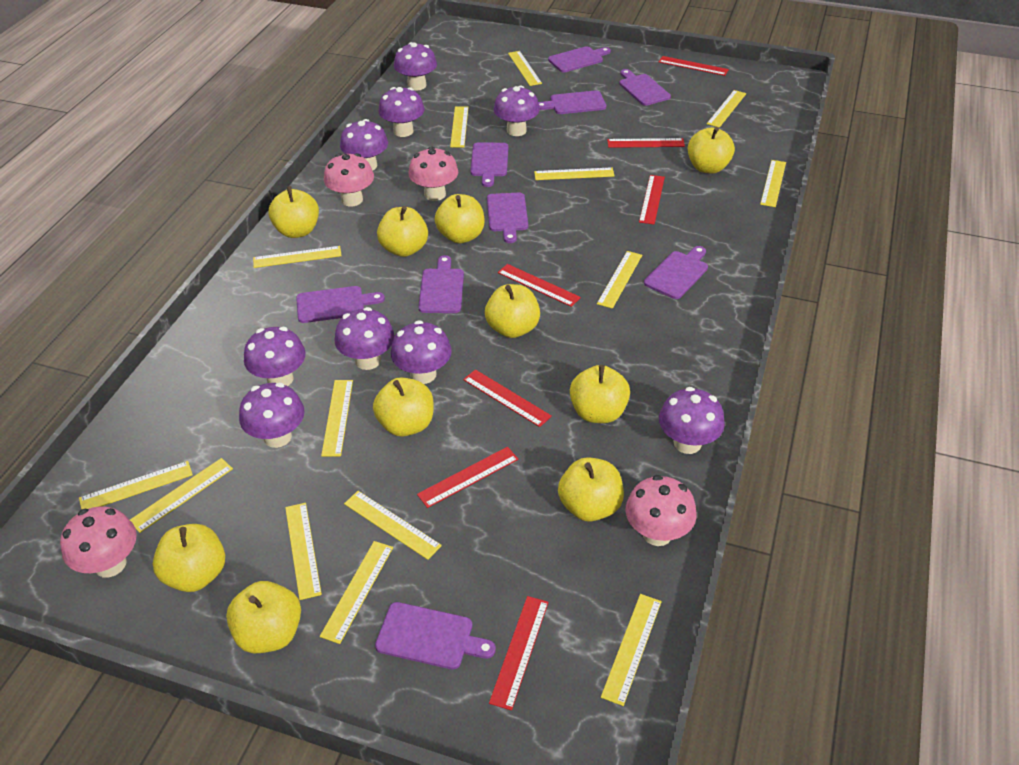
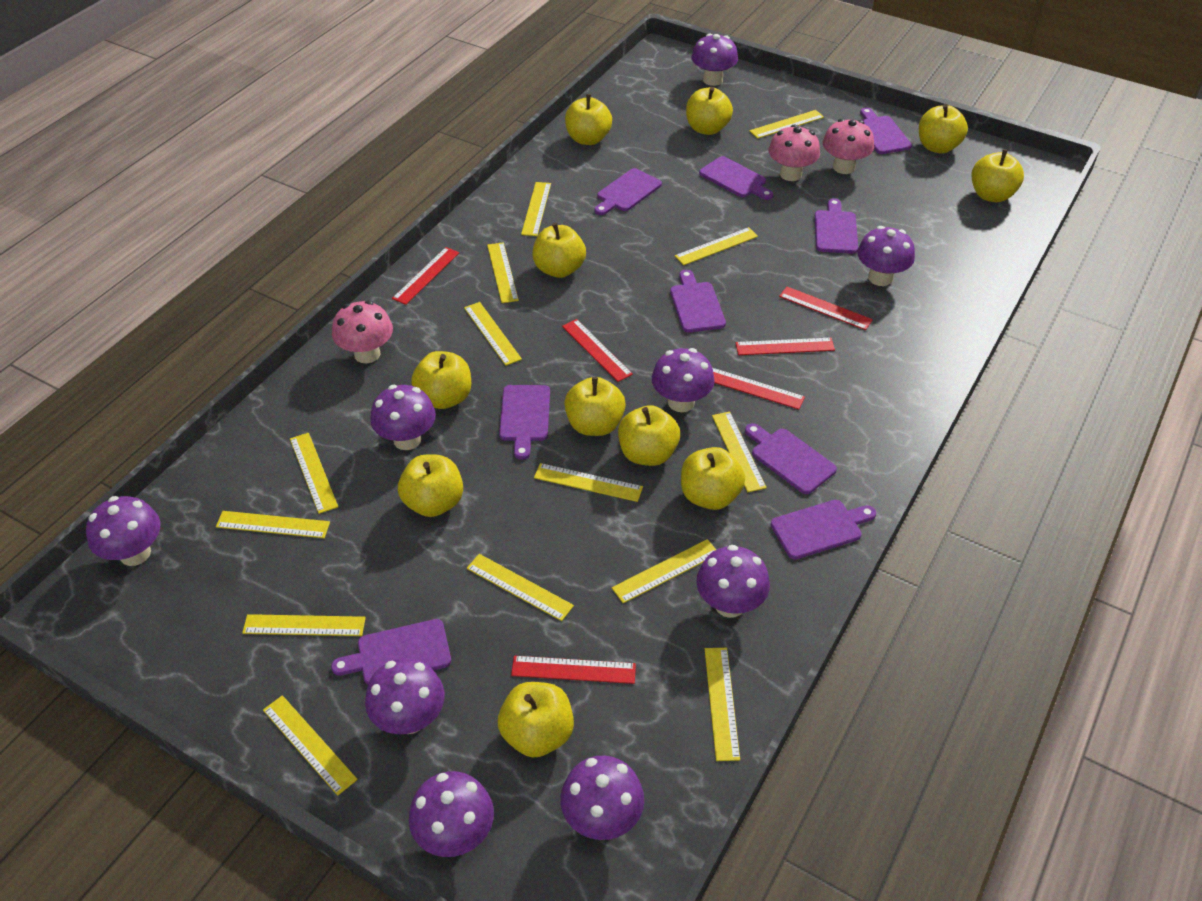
pink mushroom: [60,506,137,578] [324,153,374,206] [409,146,458,201] [625,475,697,546] = 4 -> [332,300,393,363] [769,124,820,181] [823,119,874,174] = 3
red ruler: [417,447,519,508] [463,369,552,427] [489,596,549,710] [498,264,581,307] [607,138,685,148] [639,175,665,224] [659,56,729,76] = 7 -> [392,247,459,305] [511,656,636,684] [562,319,633,382] [712,368,805,410] [736,338,835,355] [779,287,873,330] = 6
yellow apple: [153,524,225,592] [226,581,301,653] [269,186,319,238] [373,377,433,437] [377,206,428,257] [435,194,485,243] [485,284,540,338] [558,457,624,522] [570,365,630,423] [688,127,735,174] = 10 -> [398,454,463,517] [411,351,471,409] [498,682,574,758] [532,223,586,278] [564,377,626,436] [565,94,612,145] [618,405,680,466] [681,447,745,510] [686,87,733,135] [919,104,968,154] [972,149,1024,202] = 11

